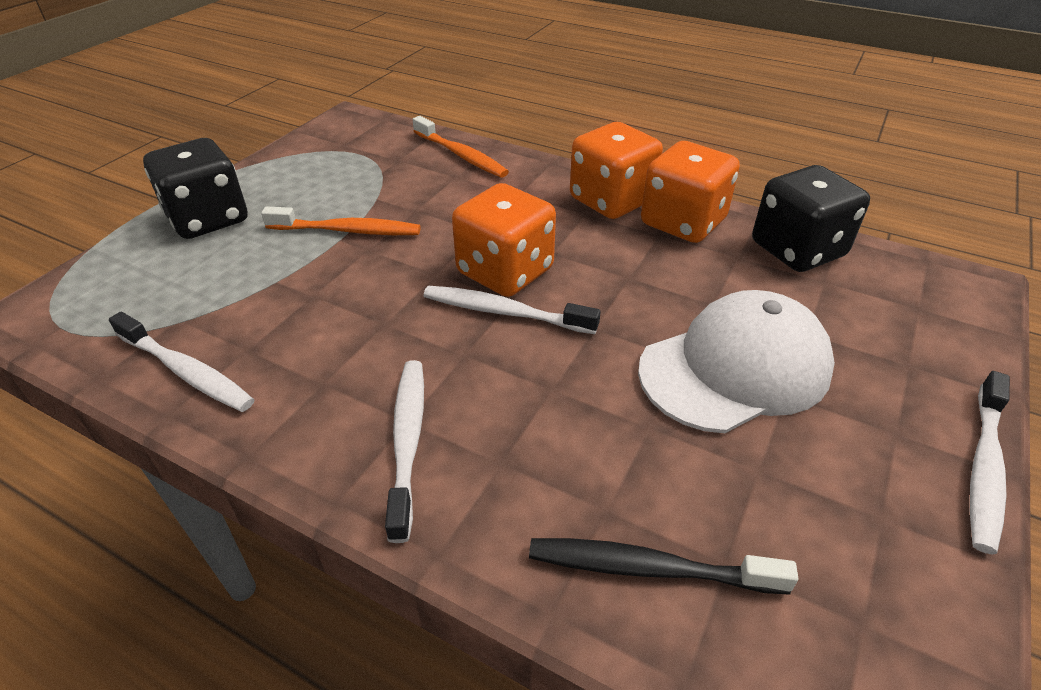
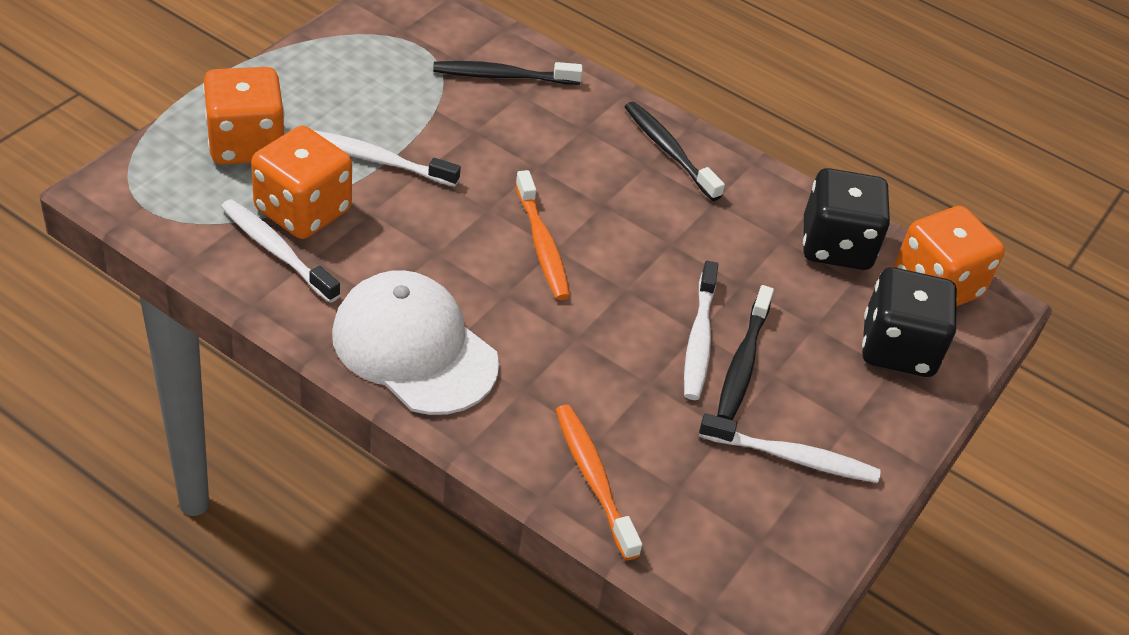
black toothbrush: [529,538,798,595] = 1 -> [433,61,583,85] [625,102,725,201] [717,285,774,420] = 3

